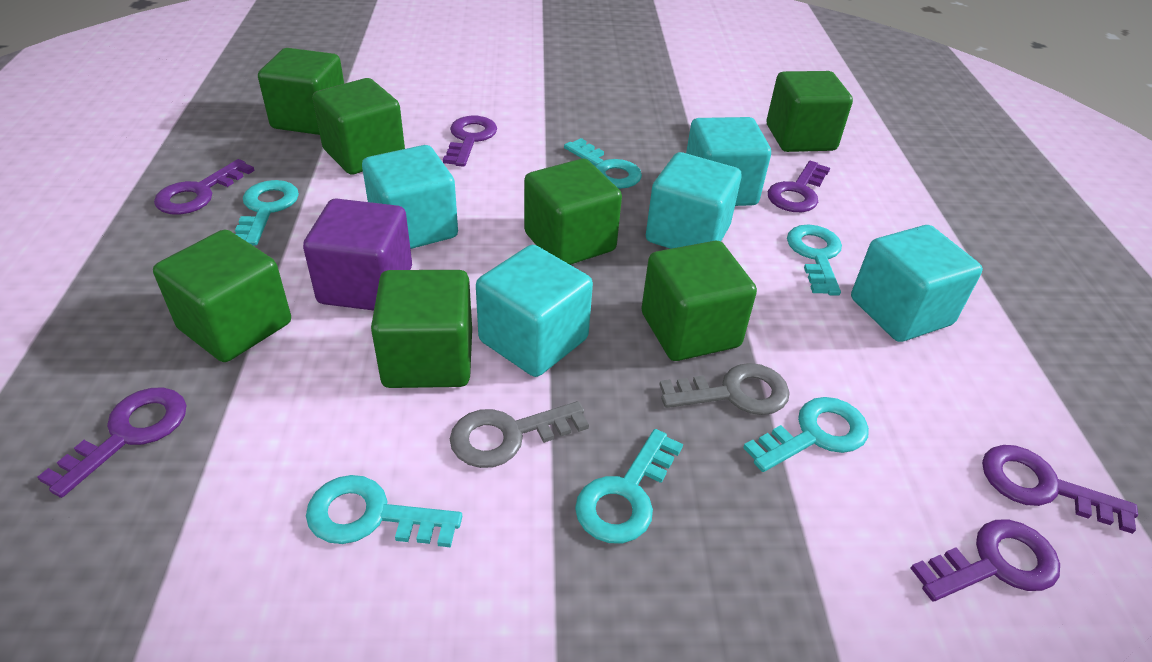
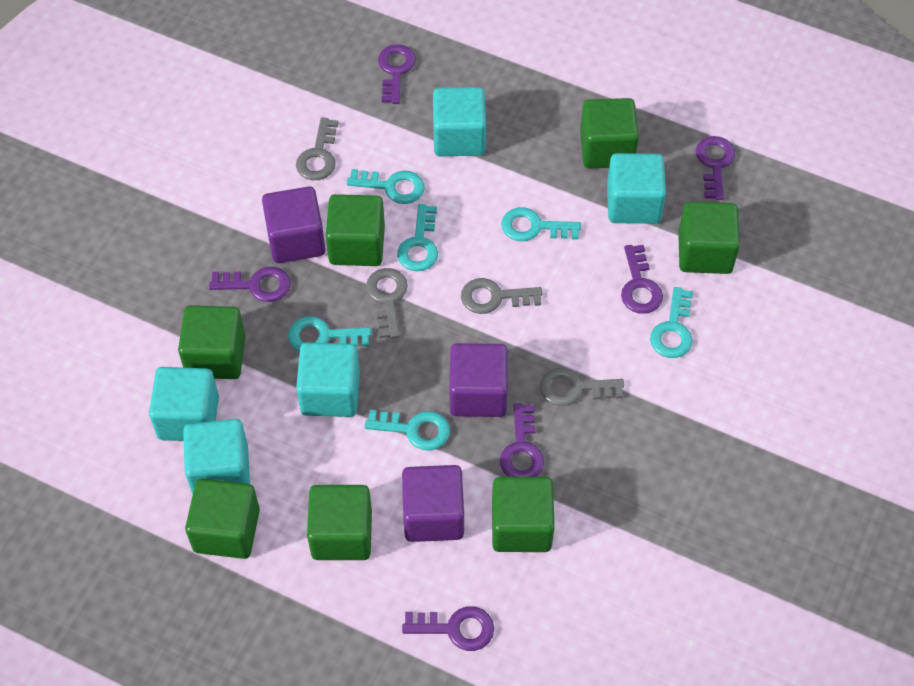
grey key: [450,401,589,468] [659,363,790,415] = 2 -> [296,118,339,180] [366,268,408,338] [461,278,542,314] [540,368,624,406] = 4
purple cube: [303,198,412,310] = 1 -> [262,187,325,263] [402,465,464,542] [450,343,508,417] = 3

